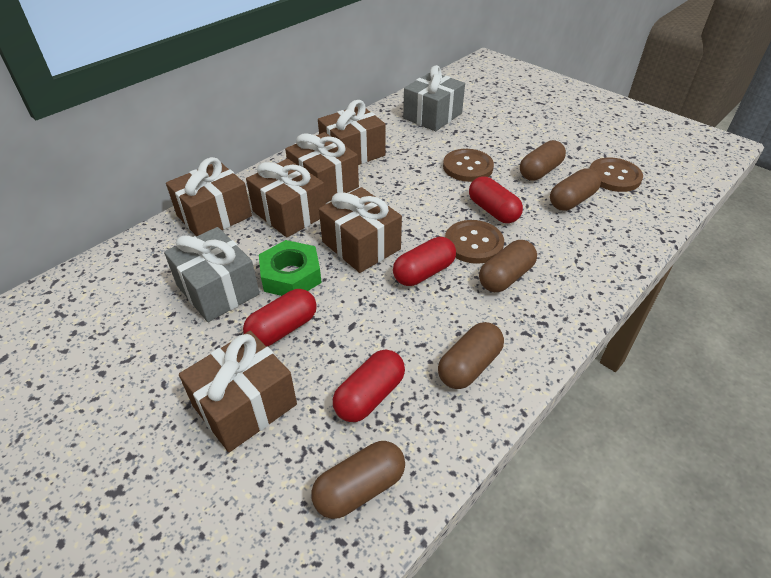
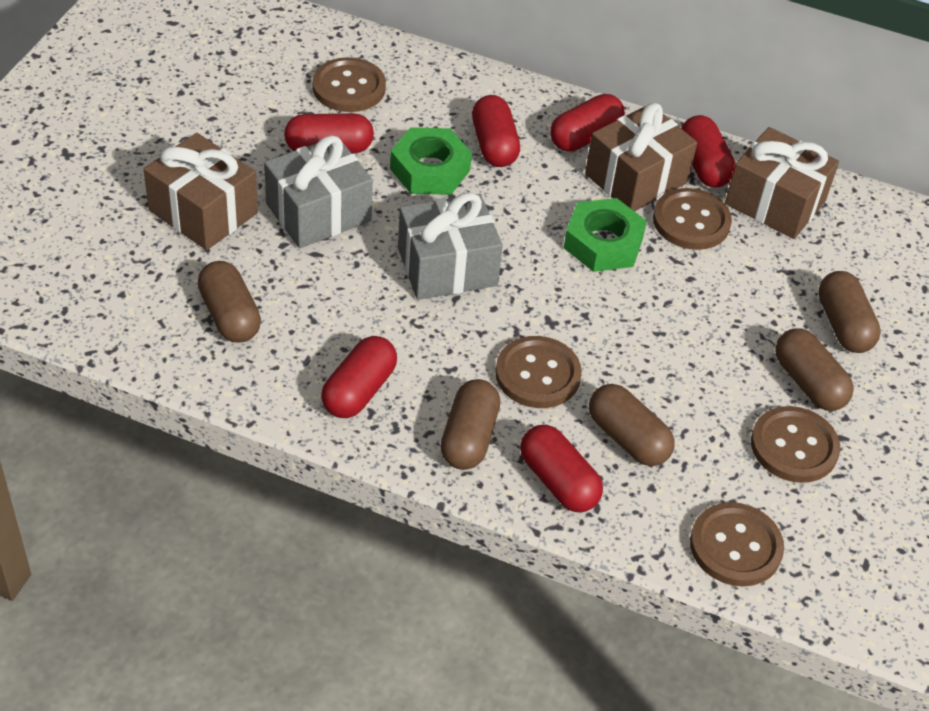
brown button: [443,149,494,182] [445,220,504,264] [589,158,643,192] = 3 -> [312,57,386,112] [495,336,582,408] [653,188,732,250] [690,502,784,587] [751,406,840,483] = 5
brown gift: [166,157,252,236] [179,331,297,452] [246,159,326,237] [285,132,359,203] [318,100,385,165] [319,187,402,273] = 6 -> [144,133,258,250] [585,103,697,211] [725,127,839,239] = 3
green nut: [259,240,322,296] = 1 -> [390,127,472,195] [564,198,647,272] = 2
red capsule: [243,289,317,347] [333,350,405,422] [393,237,456,286] [469,176,523,223] = 4 -> [284,113,374,153] [321,336,397,418] [472,95,520,167] [520,425,603,512] [550,94,625,152] [681,115,735,187] = 6

